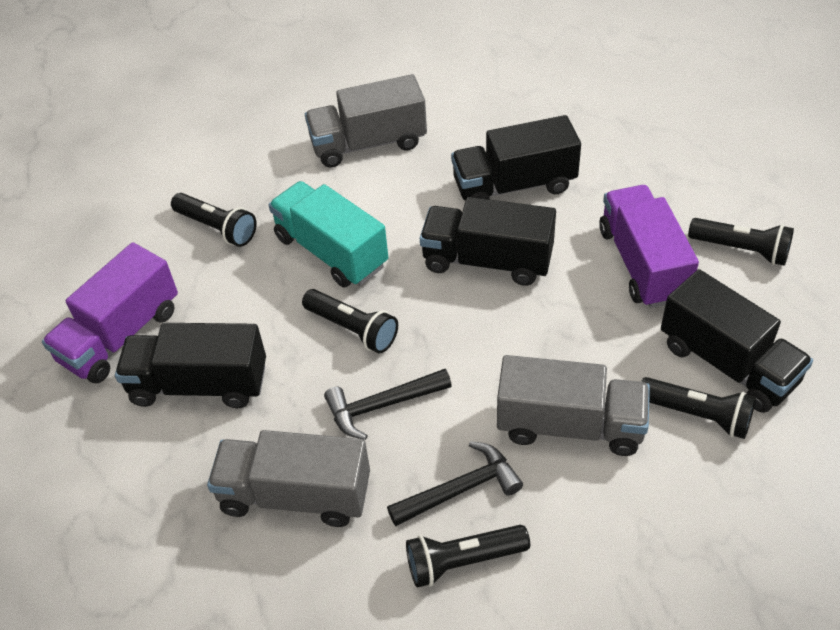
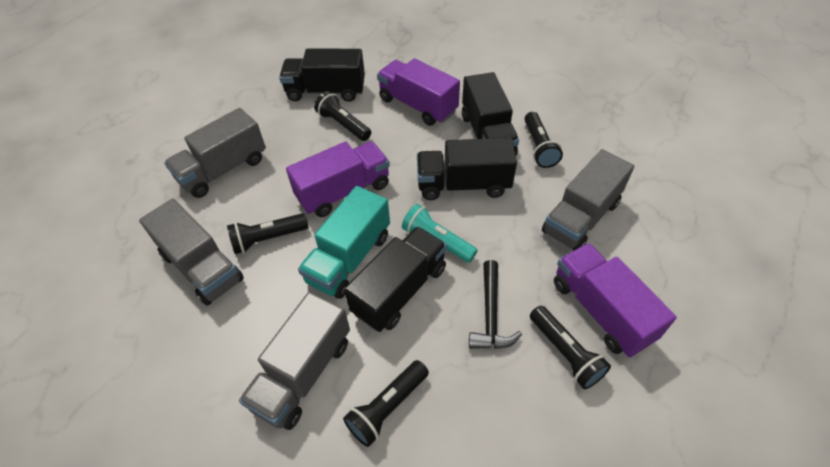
black hammer: [324,369,452,440] [387,441,523,526] = 2 -> [469,260,522,349] = 1
grey truck: [207,430,370,527] [305,74,427,168] [497,355,650,456] = 3 -> [139,199,244,306] [164,108,266,198] [239,292,350,430] [542,149,634,251] = 4
purple truck: [42,242,178,384] [599,185,699,308] = 2 -> [286,141,390,217] [377,58,460,126] [554,243,677,357] = 3
turquoise flashlight: none = 0 -> [402,204,478,263] = 1

